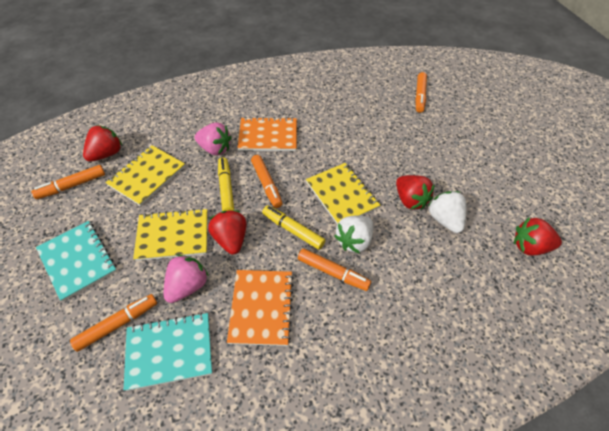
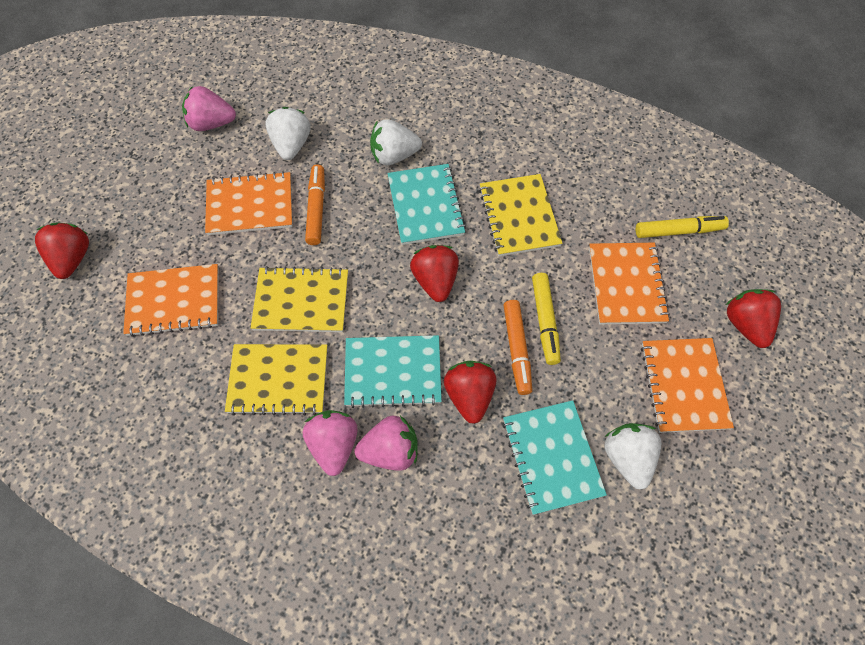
orange marker: [31,165,105,199] [70,294,157,352] [251,155,283,208] [298,248,371,291] [415,72,427,113] = 5 -> [305,164,325,245] [503,300,532,395] = 2
orange notebook: [227,270,294,346] [237,117,297,151] = 2 -> [123,264,219,337] [205,171,292,235] [589,243,670,324] [641,338,734,433] = 4
pink strawberry: [164,255,209,303] [195,122,232,155] = 2 -> [182,86,236,131] [303,410,358,476] [354,415,418,471] = 3
turquoise notebook: [36,221,117,302] [124,313,212,391] = 2 -> [344,335,442,408] [387,164,466,245] [503,400,607,515] = 3
white strawberry: [334,215,373,254] [428,191,466,233] = 2 -> [266,107,310,160] [370,119,422,165] [604,423,661,489] = 3

